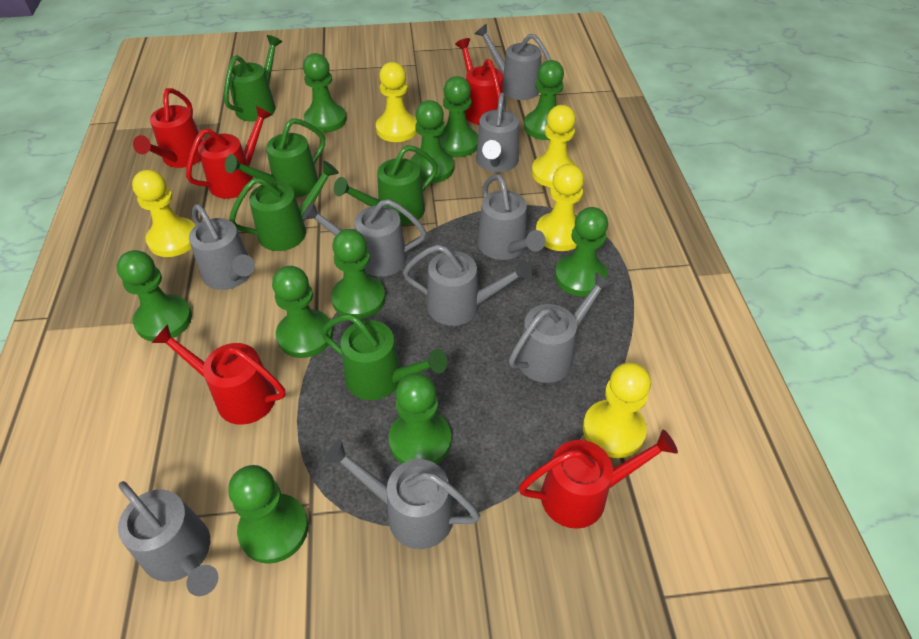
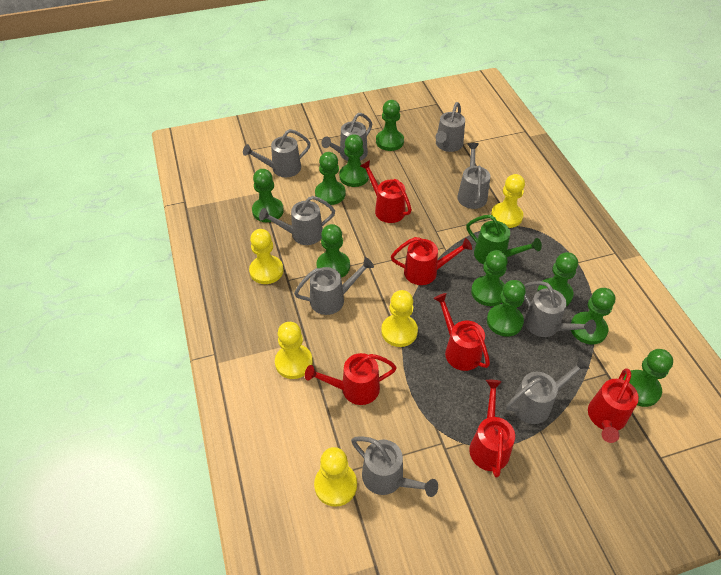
green watering can: [224,35,282,122] [225,118,325,198] [229,161,339,251] [321,314,447,400] [334,145,438,225] = 5 -> [466,215,542,265] = 1
red watering can: [133,88,202,168] [151,324,286,425] [186,106,272,199] [455,38,503,125] [519,430,678,529] = 5 -> [305,353,397,405] [360,160,412,223] [391,237,472,285] [433,293,490,371] [469,380,515,478] [588,368,639,443] = 6

